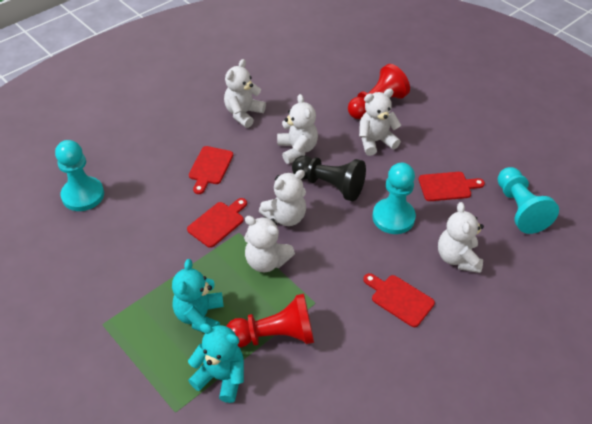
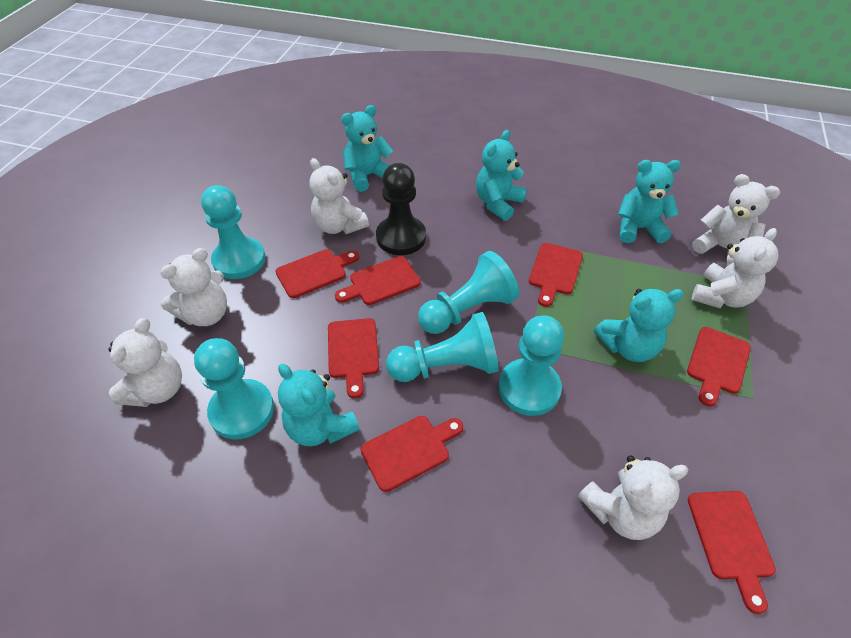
red cutting board: [187,198,247,248] [189,146,233,194] [363,273,435,327] [419,172,485,201] = 4 -> [275,249,359,298] [328,318,379,399] [335,256,421,305] [360,416,463,492] [529,243,583,307] [687,327,751,407] [688,491,776,614] = 7
red pawn: [226,294,314,348] [348,64,410,119] = 2 -> none = 0
turquoise pawn: [55,140,104,211] [373,162,416,234] [498,167,559,234] = 3 -> [194,338,274,439] [201,185,266,279] [386,312,499,382] [418,251,519,334] [498,315,564,416] = 5
turquoise teddy bear: [172,259,224,333] [188,323,244,403] = 2 -> [278,364,360,447] [341,105,393,192] [476,130,527,221] [594,288,684,362] [618,160,681,243] = 5

